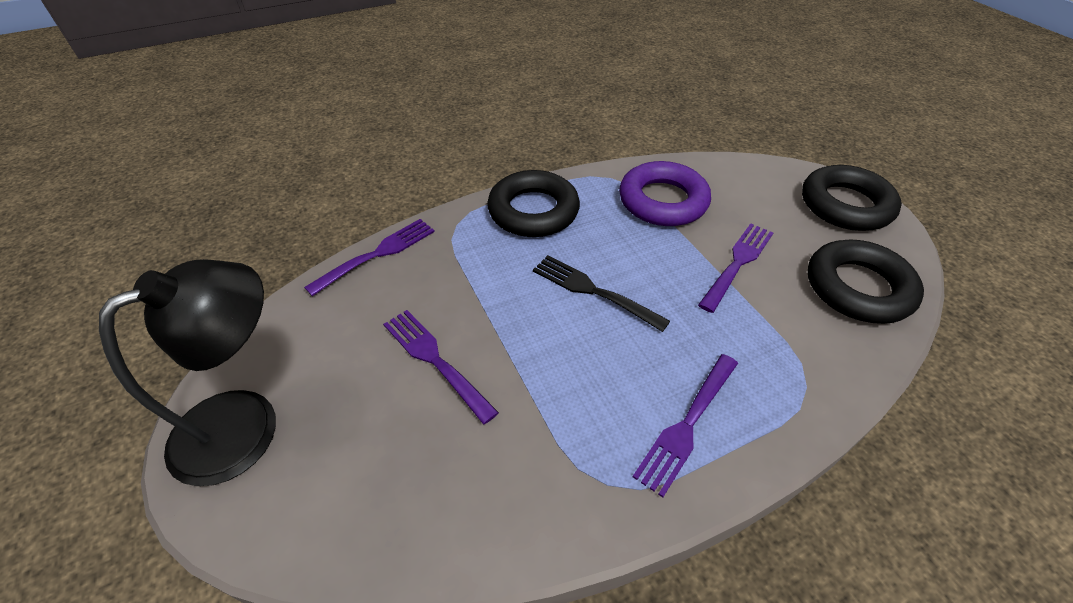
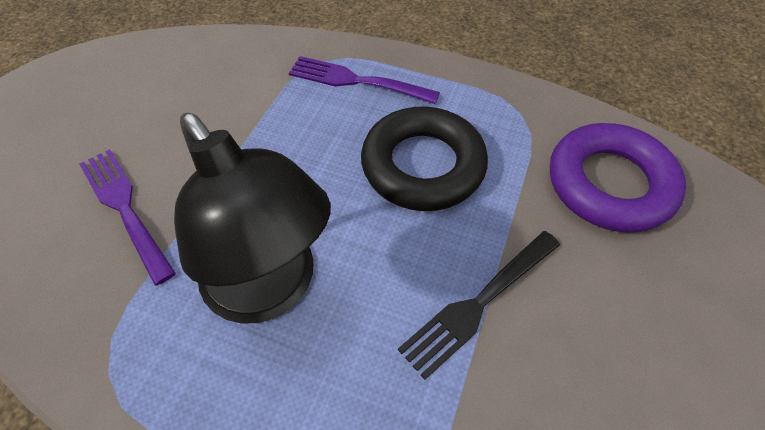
black ring: [487,170,580,237] [802,165,902,231] [808,240,924,324] = 3 -> [361,106,488,211] = 1
purple fork: [304,219,435,296] [383,310,499,425] [633,354,738,498] [698,223,773,313] = 4 -> [79,149,176,286] [289,56,440,104] = 2

